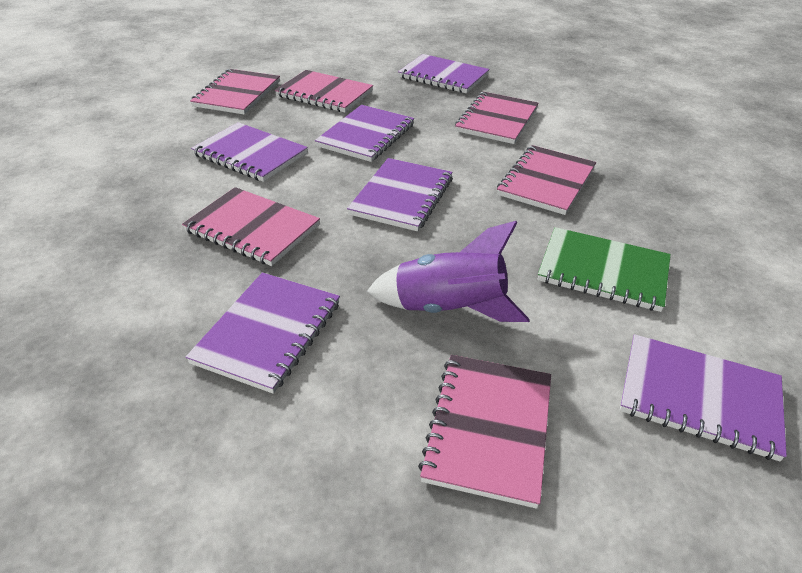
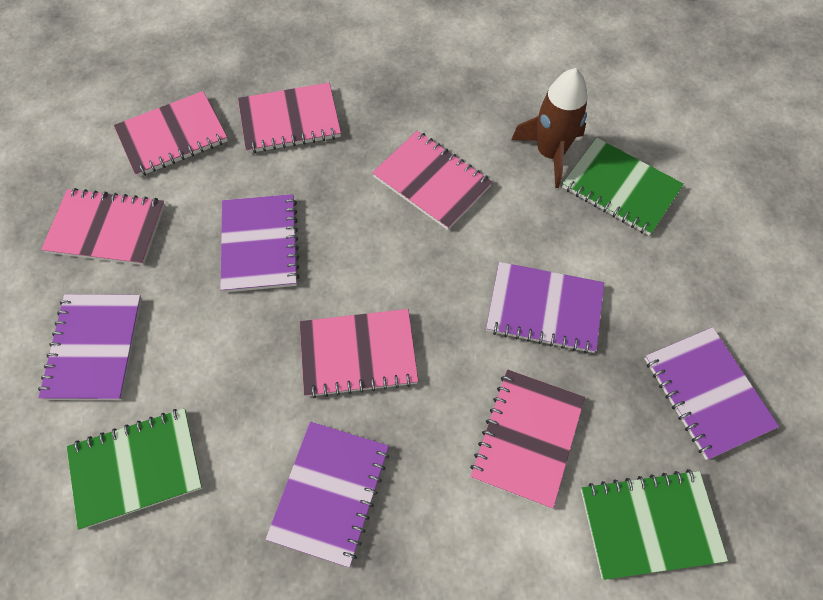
brown rocket: none = 0 -> [511,68,588,188] = 1
green notebook: [538,227,671,312] = 1 -> [67,408,203,530] [562,138,684,236] [581,469,728,580] = 3
purple notebook: [186,272,340,394] [191,122,308,182] [315,105,414,162] [347,158,453,231] [398,54,489,93] [620,334,787,462] = 6 -> [38,294,142,400] [220,194,300,293] [266,422,389,568] [486,262,604,354] [645,327,779,460] = 5
purple rocket: [367,221,530,322] = 1 -> none = 0

